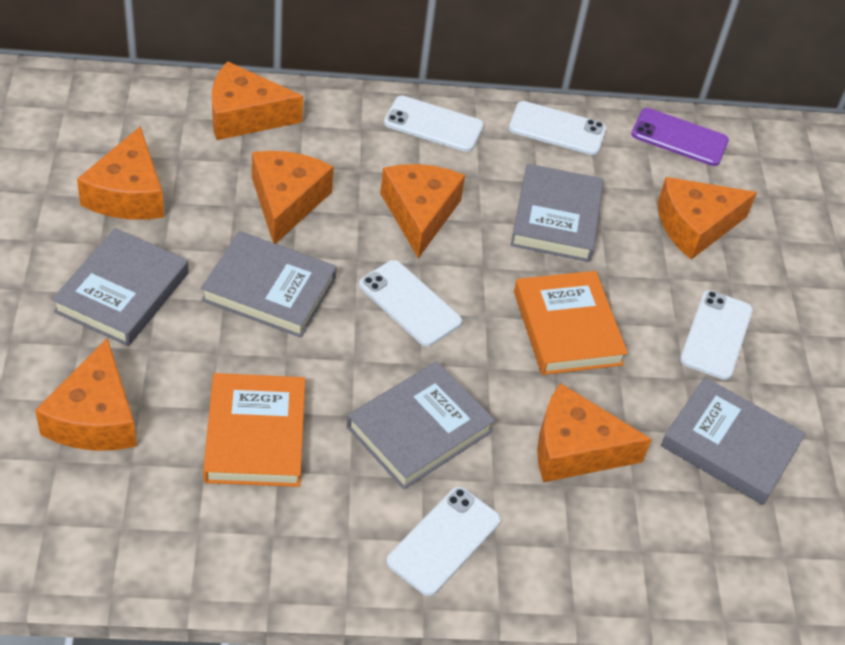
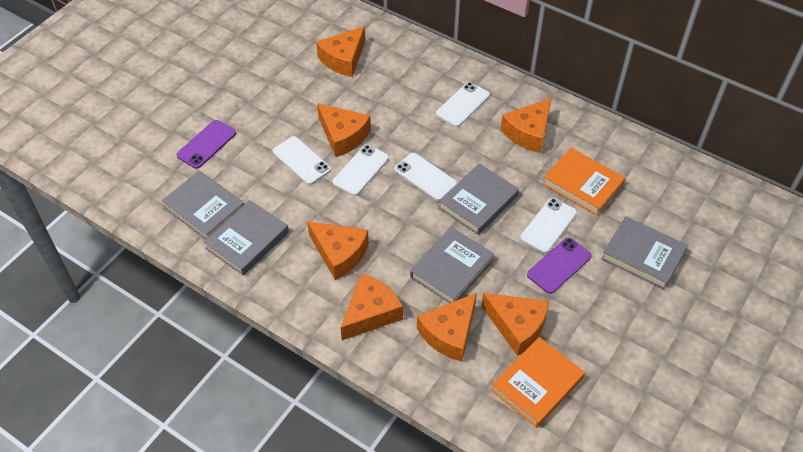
purple phone: [631,108,729,166] = 1 -> [176,120,236,169] [527,238,592,294] = 2

